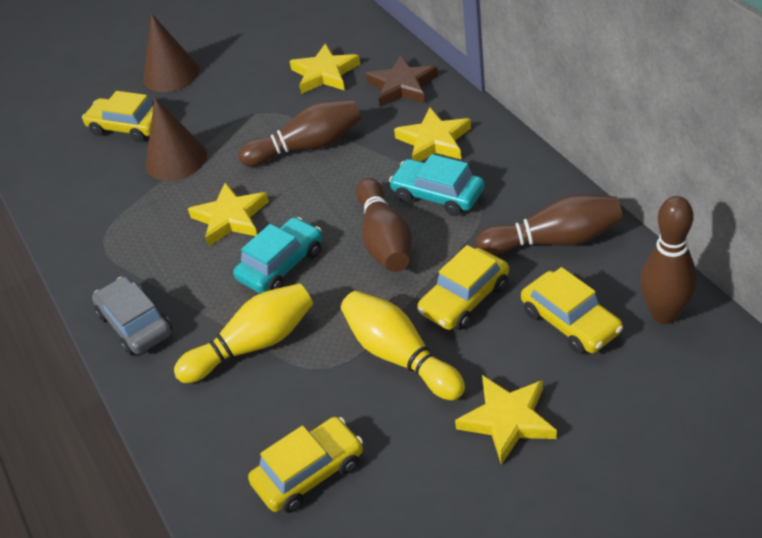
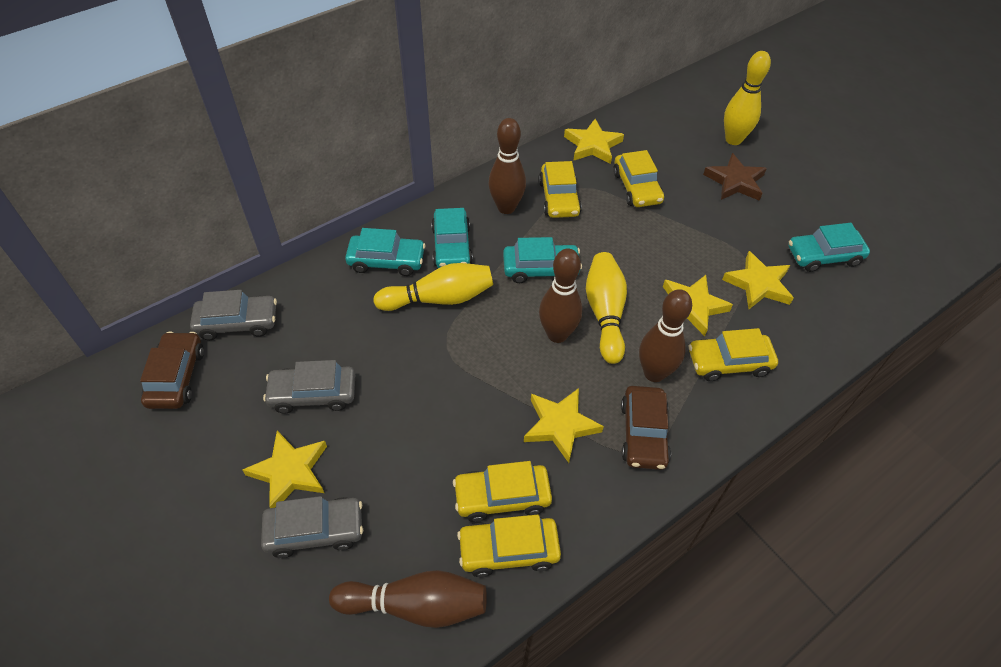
brown car: none = 0 -> [140,332,204,409] [621,386,671,470] = 2
brown cone: [143,14,199,92] [146,98,207,181] = 2 -> none = 0
grey car: [92,276,172,355] = 1 -> [190,290,277,340] [261,496,363,558] [263,360,355,413] = 3
turquoise car: [233,217,322,293] [389,154,485,216] = 2 -> [345,228,426,276] [431,208,473,268] [503,237,582,283] [788,223,870,272] = 4
yellow bowling pin: [174,283,313,383] [341,291,465,400] = 2 -> [374,263,493,311] [586,252,627,364] [724,51,771,145] = 3
yellow car: [82,91,154,142] [248,417,363,513] [417,245,509,330] [521,267,623,354] = 4 -> [453,461,552,522] [457,515,561,577] [539,161,582,218] [613,150,664,207] [689,328,778,381] = 5
yellow star: [188,182,269,247] [290,43,360,94] [394,107,471,162] [455,375,557,465] = 4 -> [242,431,327,508] [524,388,604,463] [564,119,624,164] [663,275,733,336] [722,251,793,309] = 5

